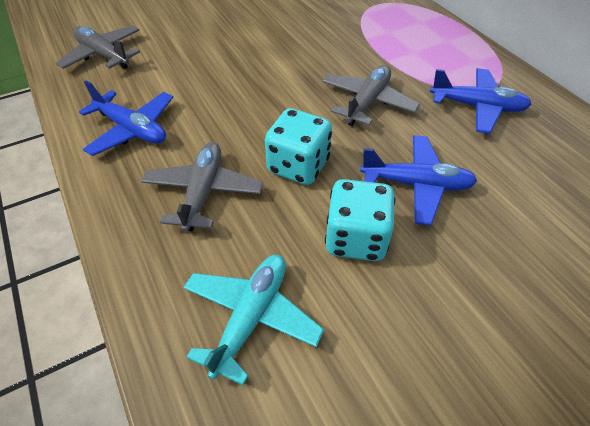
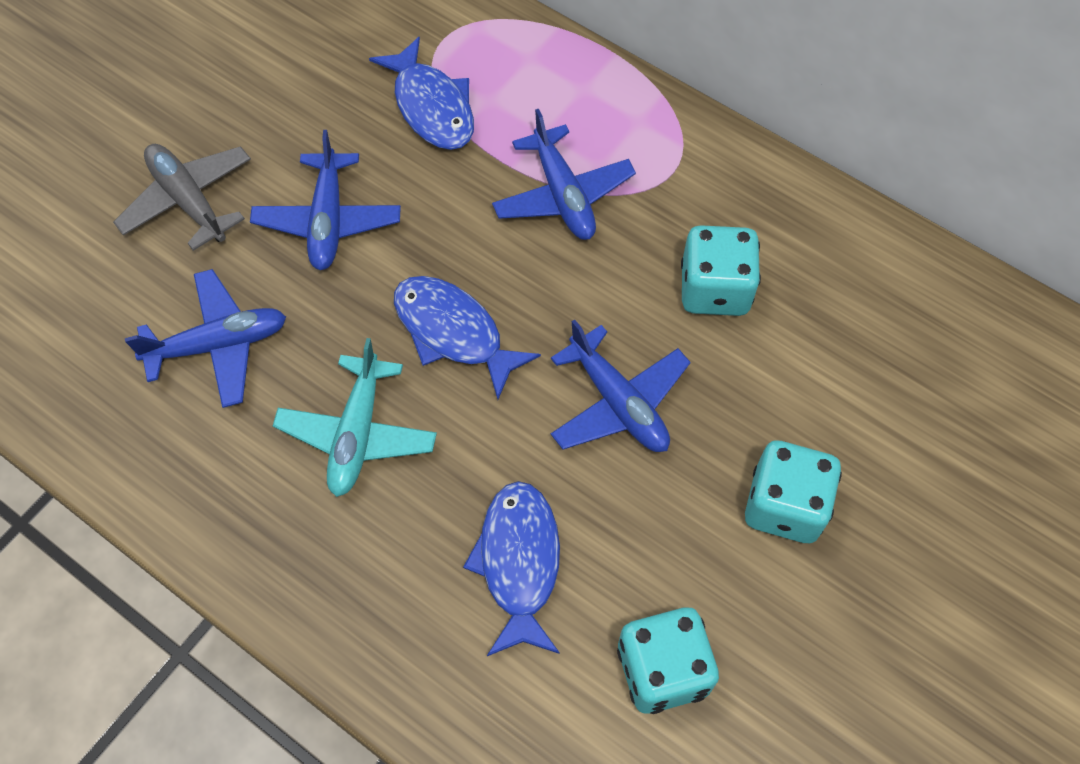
blue fish: none = 0 -> [369,36,474,150] [394,276,541,399] [463,481,560,656] = 3
blue plane: [79,81,173,156] [360,135,477,225] [430,68,532,134] = 3 -> [125,269,286,408] [250,130,401,270] [492,109,636,240] [551,320,691,452] = 4
grey plane: [56,25,140,69] [141,142,263,232] [322,65,420,126] = 3 -> [113,144,251,251] = 1
turquoise dice: [265,108,332,185] [325,179,395,261] = 2 -> [617,608,719,714] [681,225,761,316] [745,441,842,543] = 3

